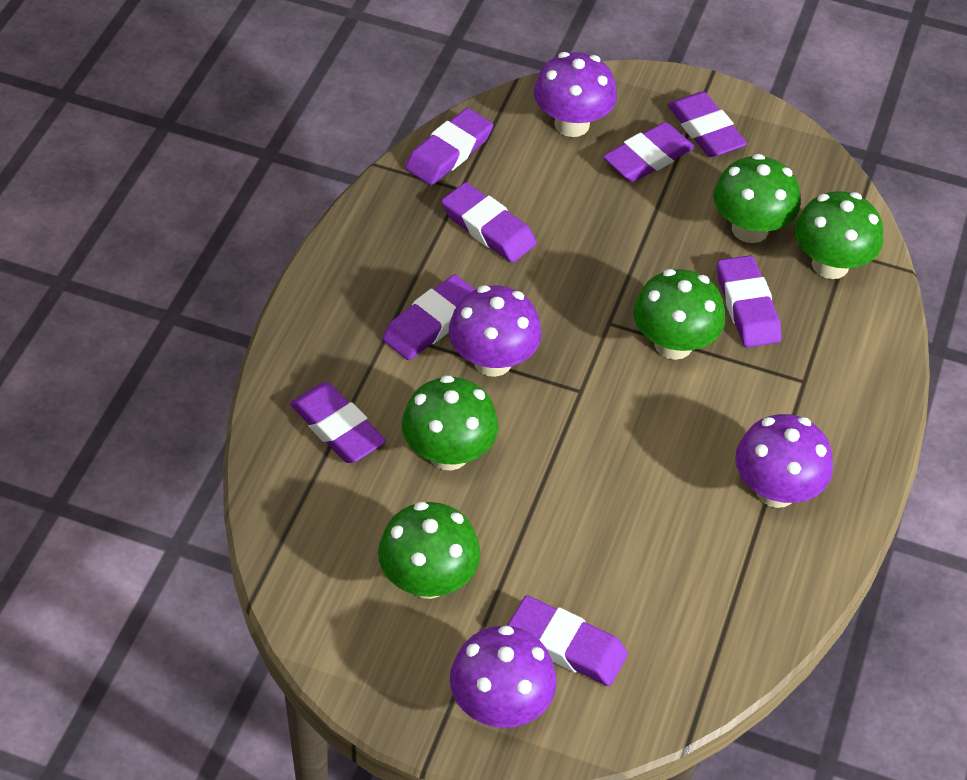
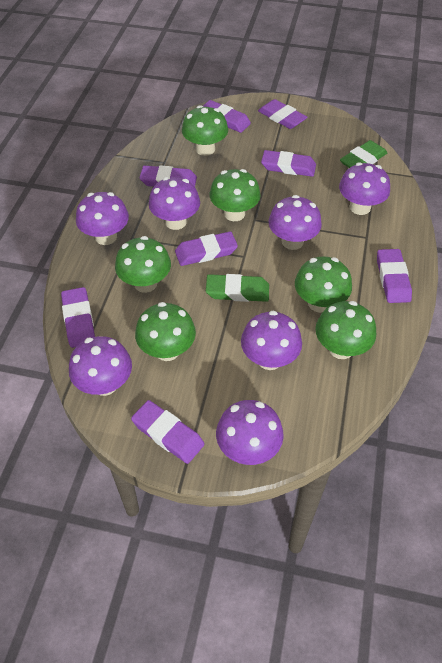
green eraser: none = 0 -> [206,274,269,302] [340,140,387,168] = 2
green mushroom: [378,502,480,599] [402,375,498,470] [633,269,725,360] [713,154,801,243] [795,191,883,279] = 5 -> [115,236,171,293] [135,302,196,361] [182,105,228,156] [210,169,261,221] [295,256,352,313] [316,301,376,359] = 6
purple mushroom: [449,285,542,377] [450,625,557,728] [534,52,617,137] [735,414,833,508] = 4 -> [69,336,132,396] [76,192,129,245] [149,177,200,230] [216,400,284,465] [241,311,302,370] [269,195,322,250] [339,162,390,215] = 7

